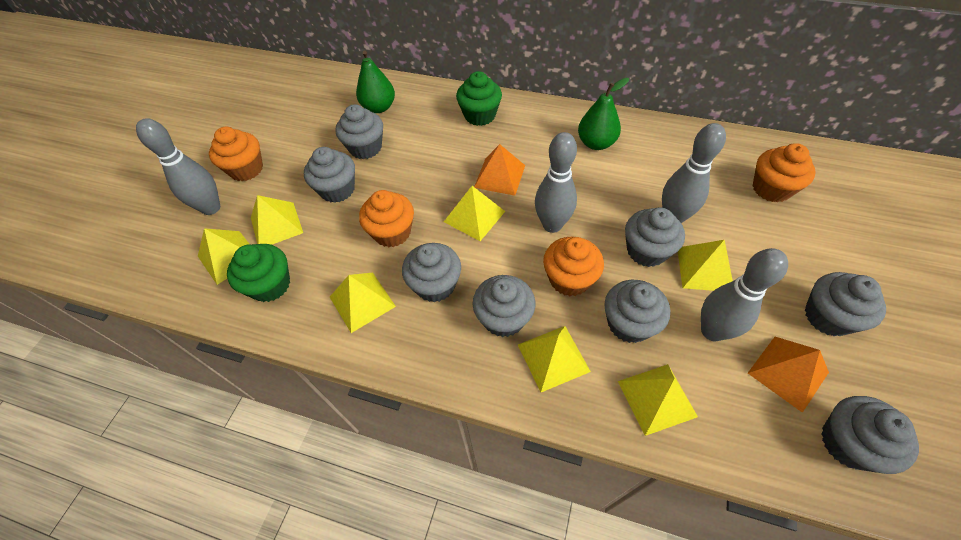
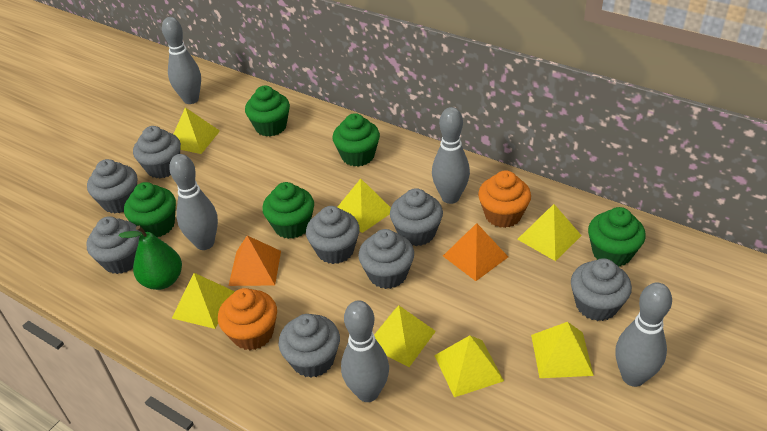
green cupcake: [227,244,290,302] [456,71,502,126] = 2 -> [124,182,176,237] [245,86,290,136] [262,182,314,239] [333,113,380,167] [588,207,646,267] = 5
green pear: [356,51,395,113] [578,78,629,150] = 2 -> [119,226,182,290] = 1
grey bowling pin: [136,118,220,215] [535,132,577,233] [662,123,726,223] [701,248,788,341] = 4 -> [162,17,201,104] [169,154,218,250] [341,300,389,402] [432,107,470,204] [616,283,672,387] = 5
orange cupcake: [209,127,263,181] [359,190,414,247] [543,237,604,296] [753,143,816,203] = 4 -> [218,288,277,350] [478,170,531,228] = 2

